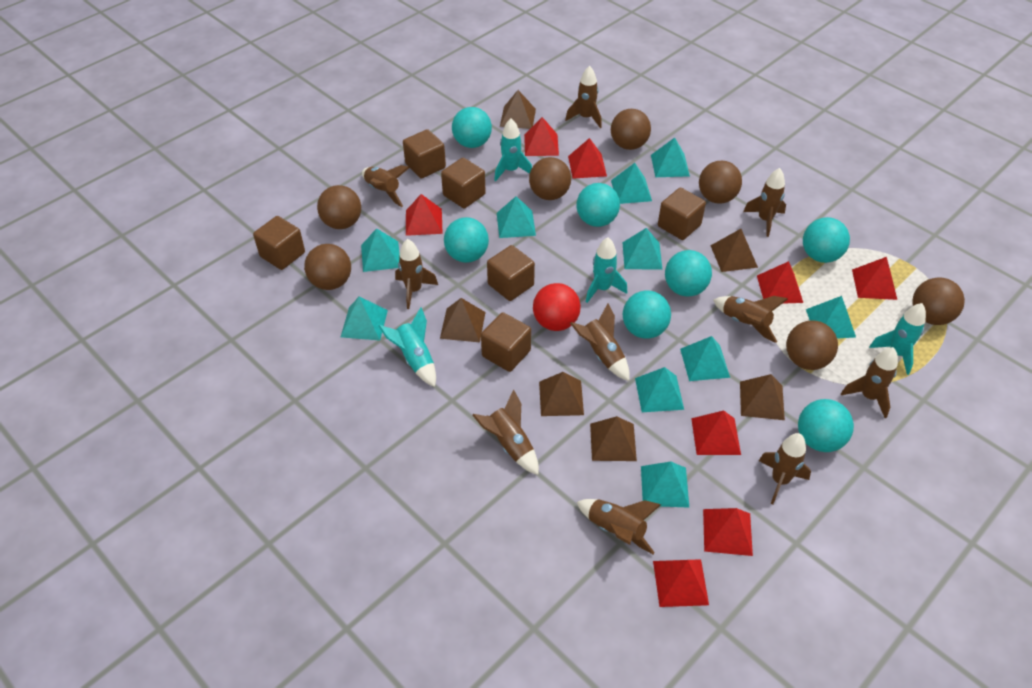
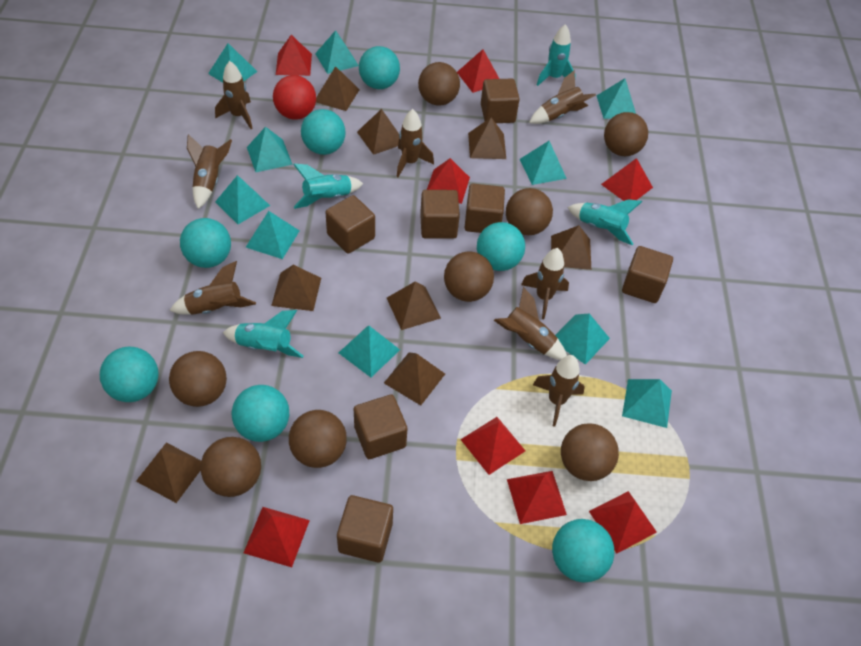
brown ball: [304,244,351,290] [317,185,361,229] [529,157,571,200] [611,109,651,150] [699,161,742,204] [786,321,838,370] [912,277,965,325] = 7 -> [169,351,227,407] [200,437,261,497] [289,410,347,468] [418,62,460,106] [444,252,494,302] [506,188,553,235] [561,423,619,481] [604,112,648,156] = 8
brown cube: [253,216,305,270] [403,129,446,178] [441,158,486,209] [481,312,531,372] [487,245,535,301] [658,187,706,240] = 6 -> [325,195,375,254] [337,495,393,563] [354,395,407,459] [420,190,460,239] [465,183,505,233] [481,79,520,123] [622,246,673,303] = 7
brown pyramid: [440,298,486,342] [500,90,536,129] [539,372,584,416] [590,416,637,461] [710,229,758,272] [740,374,785,420] = 6 -> [136,442,201,503] [271,265,321,311] [316,66,360,111] [357,109,400,155] [384,352,445,405] [387,281,441,330] [468,117,506,159] [551,225,591,270] = 8
brown rocket: [362,165,410,207] [395,239,438,309] [472,390,539,475] [565,66,602,128] [570,303,630,381] [577,499,661,554] [713,296,788,343] [743,168,786,237] [759,433,811,504] [841,347,898,418] = 10 -> [169,261,256,315] [187,134,232,209] [215,61,253,129] [397,109,434,177] [494,287,567,360] [521,248,569,319] [529,70,596,124] [533,355,585,427] = 8

